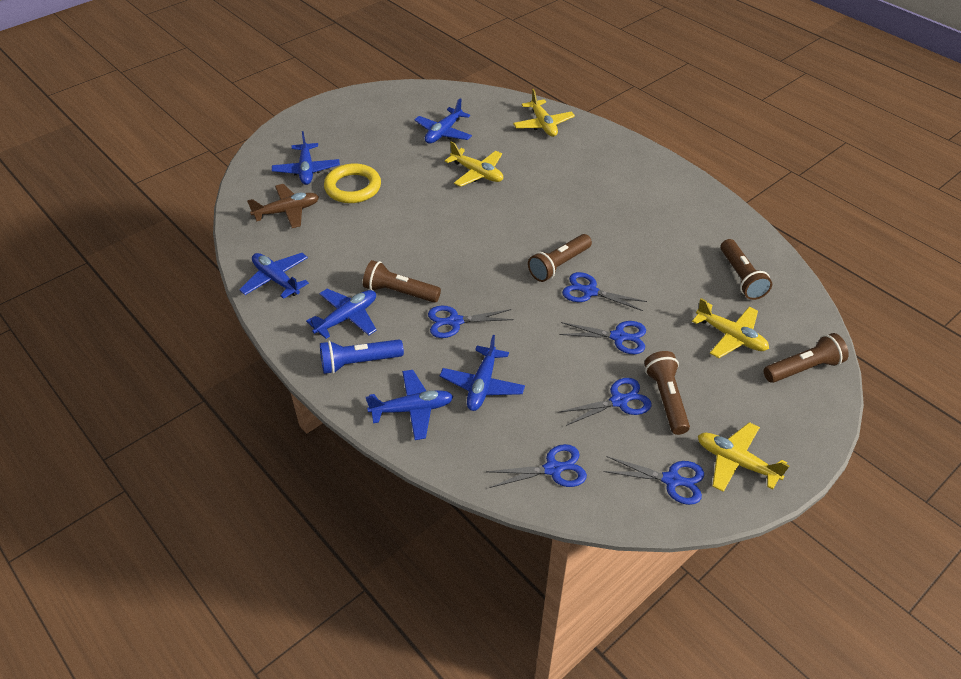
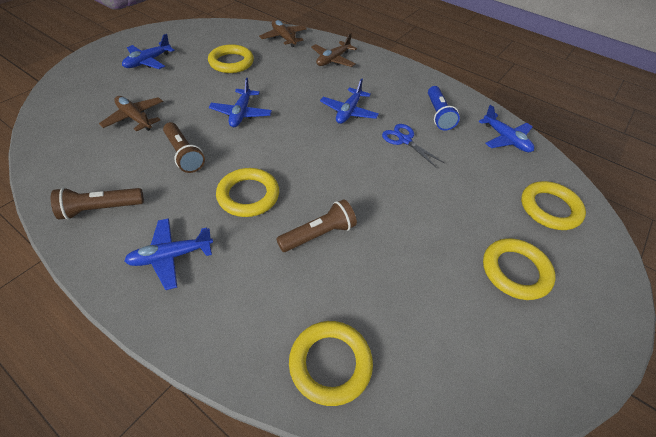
blue plane: [239,253,309,299] [272,131,340,185] [306,289,377,339] [366,370,453,440] [414,98,472,144] [440,335,525,411] = 6 -> [122,34,175,69] [124,218,213,290] [209,78,272,127] [320,78,379,124] [479,105,534,152] = 5
blue scissors: [428,306,514,338] [486,444,587,488] [559,321,646,354] [559,378,652,426] [562,272,647,311] [603,456,704,505] = 6 -> [382,124,445,167] = 1
brown flashlight: [363,260,441,303] [528,234,592,282] [644,351,690,435] [721,239,772,300] [764,333,849,383] = 5 -> [51,187,144,220] [163,122,205,173] [276,199,357,252] = 3
brown plane: [247,184,319,228] = 1 -> [99,96,163,131] [259,20,307,47] [311,33,357,67] = 3
yellow plane: [445,141,503,187] [513,89,575,137] [692,298,769,358] [698,422,789,492] = 4 -> none = 0
yellow ring: [324,163,381,203] = 1 -> [208,44,254,73] [216,168,279,217] [289,321,373,406] [483,238,556,300] [521,181,586,230] = 5

